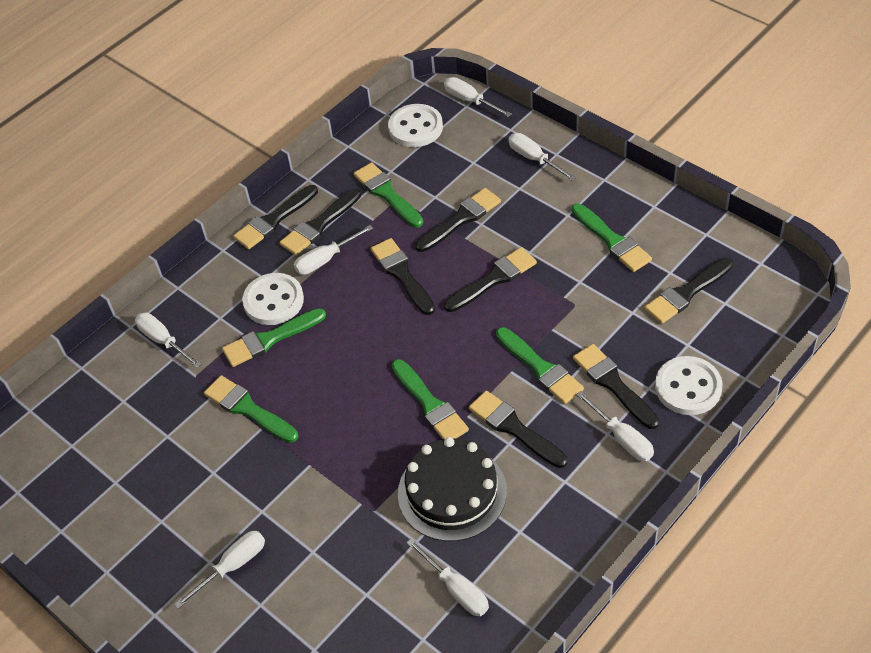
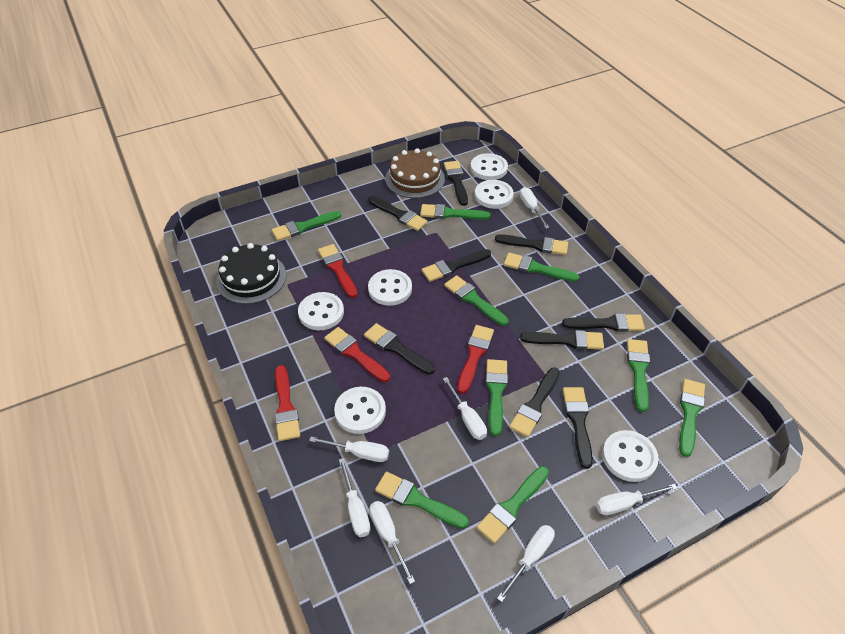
black brush: [233,185,318,249] [280,189,361,255] [370,238,435,315] [416,188,501,252] [444,247,537,312] [469,391,567,468] [573,344,659,429] [644,258,733,324] = 8 -> [364,323,435,374] [368,196,428,231] [422,249,491,282] [444,161,468,206] [495,234,568,255] [509,368,560,437] [520,330,604,350] [562,313,645,332] [563,387,593,469] = 9
brown cake: none = 0 -> [385,148,445,198] = 1
green brush: [204,375,298,443] [222,308,326,367] [354,162,423,228] [392,359,469,439] [496,327,584,404] [572,204,652,272] = 6 -> [272,211,341,241] [375,472,469,528] [420,204,490,220] [444,275,509,326] [477,466,549,543] [486,359,508,436] [504,253,579,282] [627,339,650,412] [679,379,705,457] = 9
red brush: none = 0 -> [275,365,300,441] [318,244,358,298] [324,327,390,382] [457,325,494,394] = 4
white button: [242,273,304,325] [388,104,443,147] [655,356,723,415] = 3 -> [298,292,344,330] [334,387,386,434] [368,269,412,306] [471,153,508,180] [475,180,514,209] [602,430,659,482] = 6

